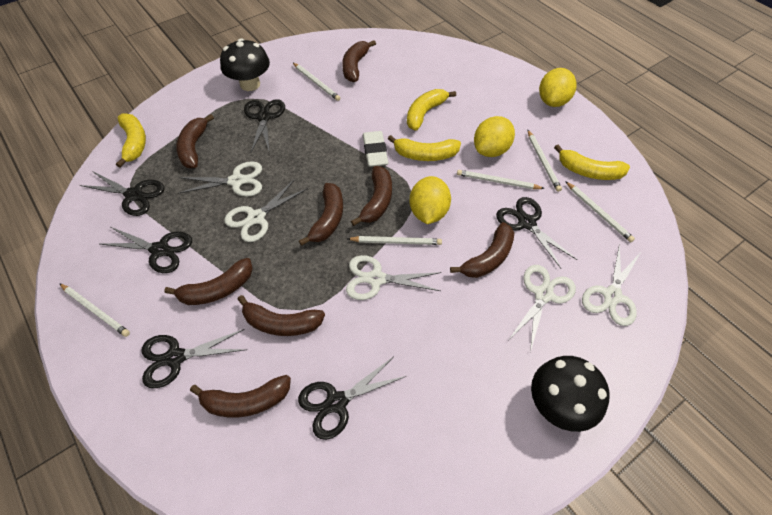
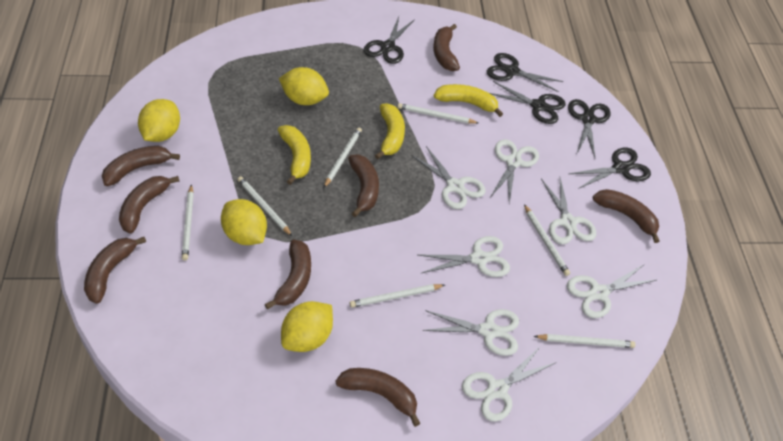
black mushroom: [220,38,270,91] [531,356,610,432] = 2 -> none = 0
black scissors: [80,171,164,216] [100,227,192,273] [142,329,247,388] [244,99,285,153] [298,357,406,440] [496,197,577,268] = 6 -> [364,17,415,64] [487,53,564,92] [490,81,566,124] [568,99,610,157] [569,148,651,189] = 5
white eraser: [363,131,388,167] = 1 -> none = 0
white pencil: [59,283,130,337] [292,62,340,101] [347,236,442,245] [457,170,545,189] [528,130,562,192] [565,181,635,242] = 6 -> [182,184,194,260] [238,176,292,236] [324,127,362,188] [350,284,445,308] [398,103,478,124] [524,204,570,276] [534,334,636,348] = 7
white scissors: [178,162,262,197] [224,179,308,242] [346,255,441,300] [510,265,576,352] [582,244,641,326] = 5 -> [411,146,486,209] [418,236,510,277] [422,309,519,356] [462,347,557,422] [491,139,539,203] [541,177,596,244] [567,265,656,318] = 7
yellow banana: [116,113,146,168] [388,135,461,161] [407,89,456,131] [554,145,630,180] = 4 -> [278,125,311,185] [375,103,405,159] [434,84,503,117] = 3
yellow lemon: [410,176,451,224] [474,116,515,157] [539,68,576,107] = 3 -> [138,99,180,142] [221,199,267,245] [279,67,329,105] [281,301,333,352] = 4

